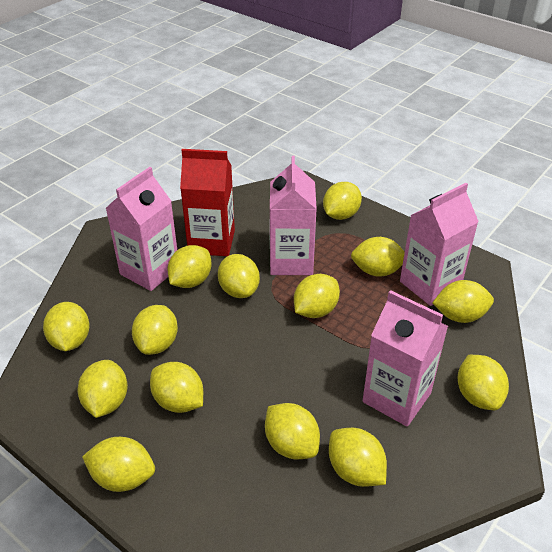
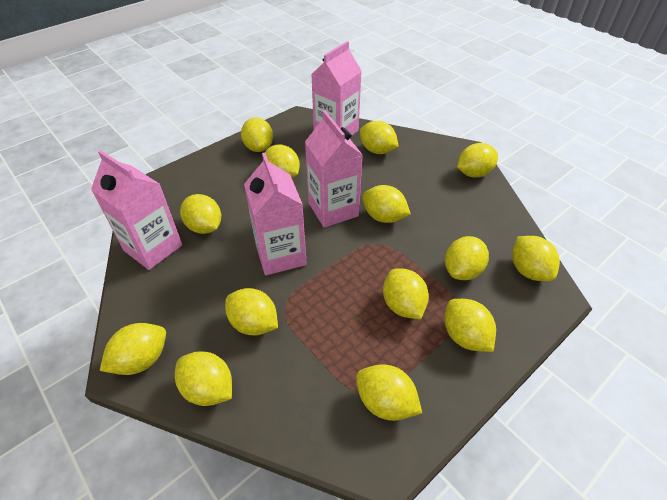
red carton: [180,149,235,256] = 1 -> none = 0

